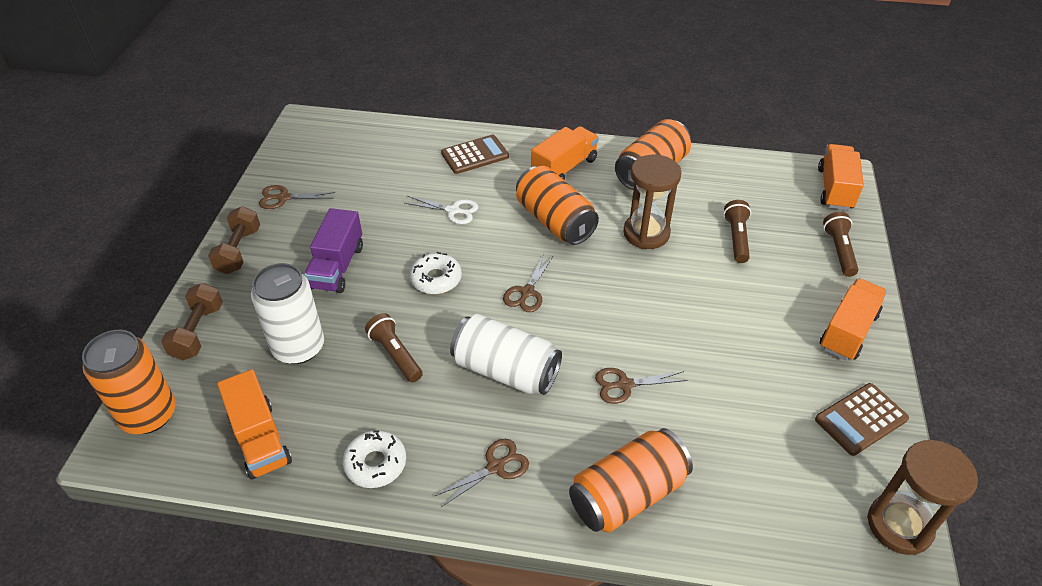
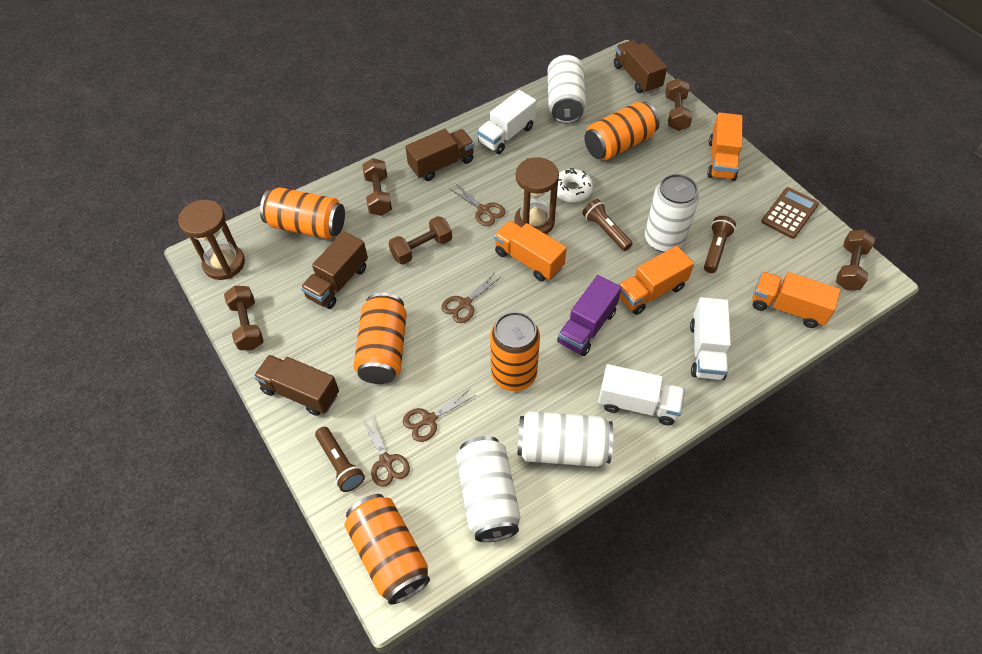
brown calculator: [441,135,509,174] [815,383,909,456] = 2 -> [761,187,819,239] = 1
brown dumbbell: [161,283,223,360] [208,206,260,274] = 2 -> [224,286,264,350] [362,158,392,216] [389,216,452,265] [665,78,693,131] [836,230,875,290] = 5
brown truck: none = 0 -> [254,355,339,416] [301,231,368,309] [405,129,474,181] [614,40,667,94] = 4
orange can: [82,330,176,434] [516,166,599,245] [569,428,693,533] [615,119,691,190] = 4 -> [260,187,345,239] [344,494,430,604] [353,293,407,384] [490,312,540,391] [584,102,660,160] = 5
white can: [251,263,324,364] [450,314,562,395] = 2 -> [456,436,520,542] [517,411,613,467] [548,54,586,124] [645,174,699,252] = 4
white donut: [343,430,406,488] [410,252,462,294] = 2 -> [557,168,593,203] = 1
white scissors: [405,196,478,224] = 1 -> none = 0
white truck: none = 0 -> [477,90,536,154] [598,364,685,425] [690,297,731,380] = 3

